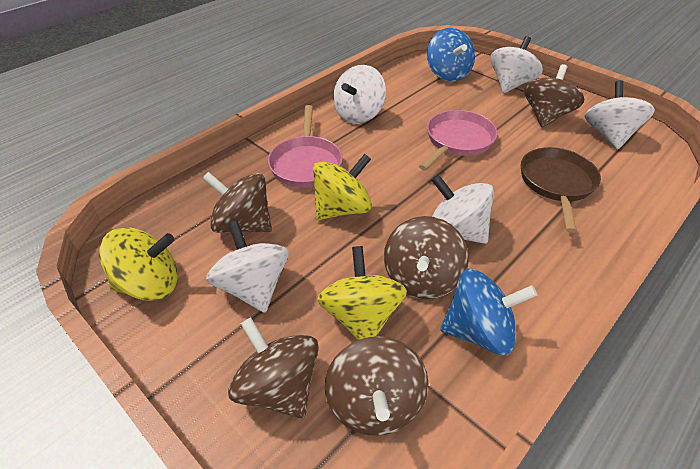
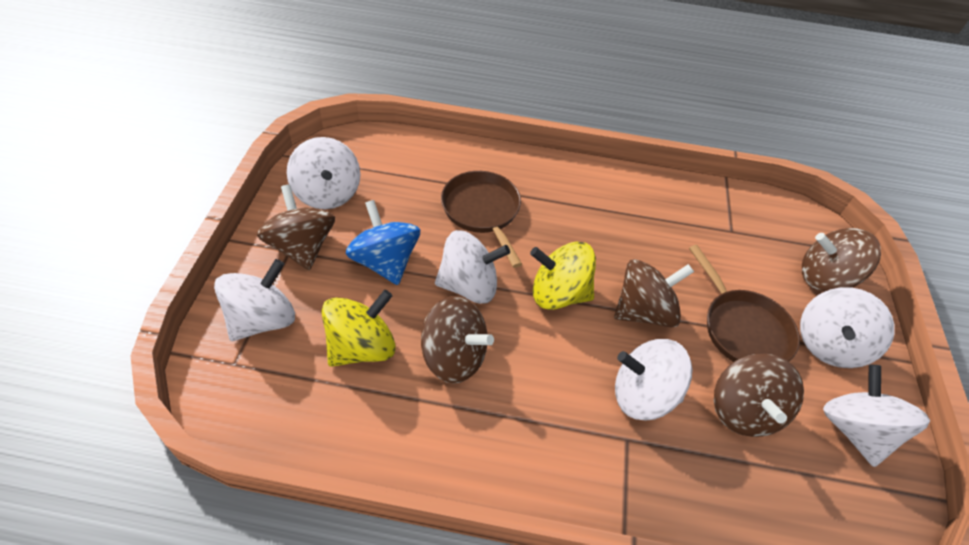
blue spinning top: [427,28,475,82] [441,269,537,355] = 2 -> [346,200,420,285] = 1
brown pan: [521,147,601,233] = 1 -> [441,171,522,268] [689,245,800,362] = 2
pink pan: [268,105,343,188] [419,110,498,171] = 2 -> none = 0
white spinning top: [206,220,289,313] [333,65,386,124] [431,174,494,244] [490,36,543,93] [585,80,655,149] = 5 -> [214,259,295,341] [287,137,360,209] [435,230,510,304] [615,339,692,421] [800,287,895,368] [823,365,930,467] = 6
yellow spinning top: [99,227,178,301] [313,154,372,220] [317,246,407,340] = 3 -> [321,290,396,367] [530,241,596,310] = 2

